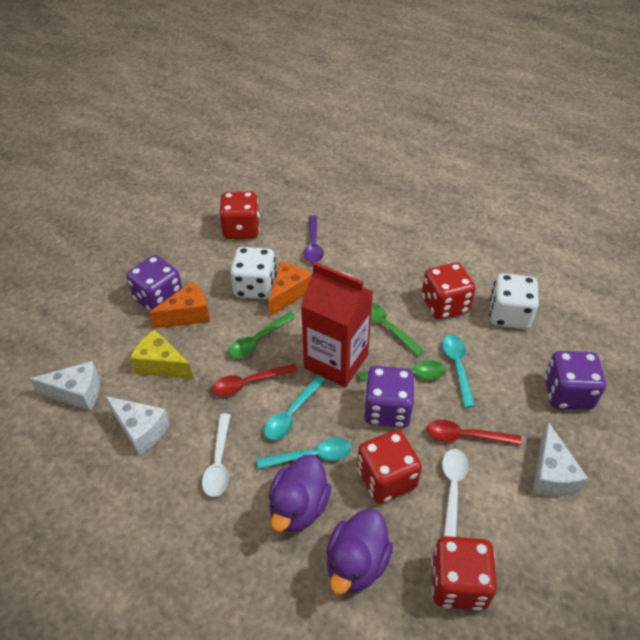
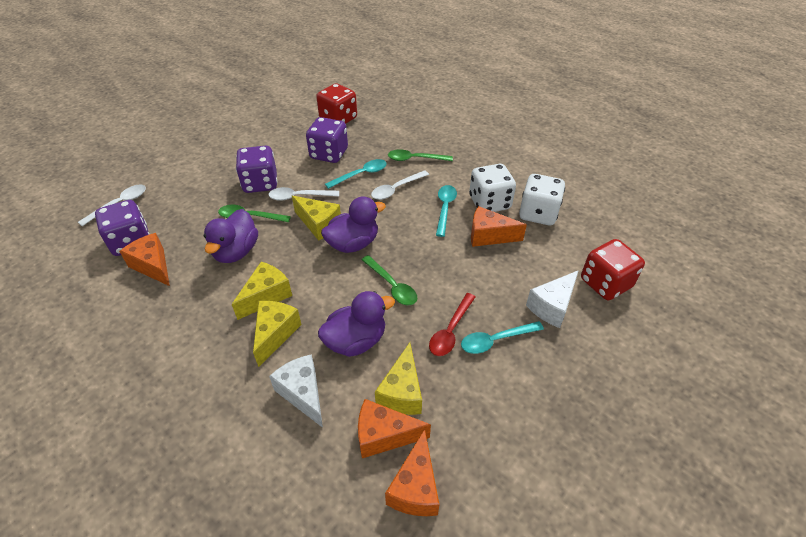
orange cheese: [149,281,210,328] [269,262,312,317] = 2 -> [119,233,170,286] [358,399,431,458] [385,429,440,516] [471,206,527,247] = 4
purple duck: [268,455,331,532] [326,509,393,595] = 2 -> [204,209,258,263] [318,291,395,357] [321,196,386,253] = 3
purple spoon: [303,215,324,263] = 1 -> none = 0
red carton: [301,262,373,387] = 1 -> none = 0
red dice: [219,191,260,239] [357,430,422,503] [422,262,476,320] [431,536,497,611] = 4 -> [316,83,357,124] [581,239,645,300] = 2
red spoon: [212,364,298,396] [427,420,522,445] = 2 -> [429,293,475,356] = 1
white cheese: [30,361,100,411] [105,396,170,456] [532,422,588,496] = 3 -> [269,354,323,428] [526,270,579,328] = 2
white spoon: [202,414,230,497] [442,449,469,537] = 2 -> [78,184,146,226] [268,187,339,201] [371,170,429,200] = 3
yellow cheese: [130,330,193,379] = 1 -> [232,262,292,320] [253,301,302,367] [292,196,341,241] [375,342,422,415] = 4

